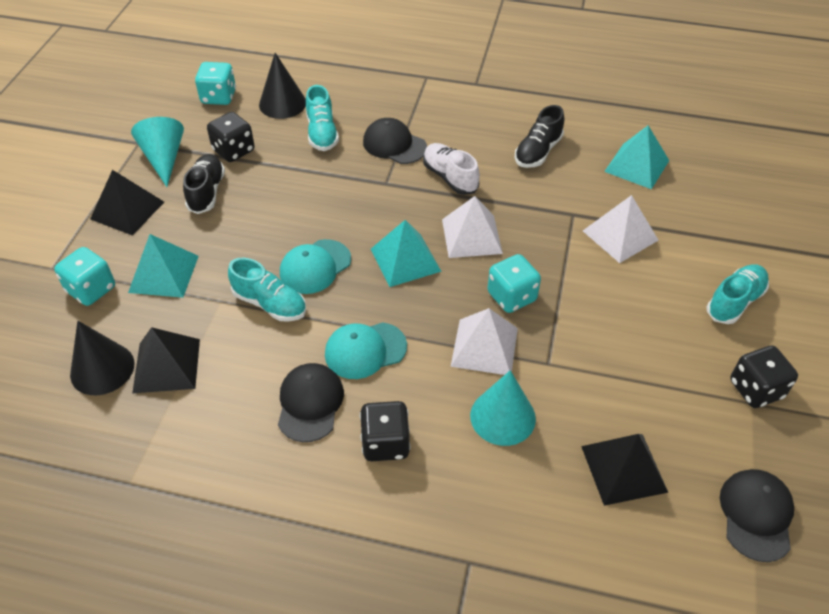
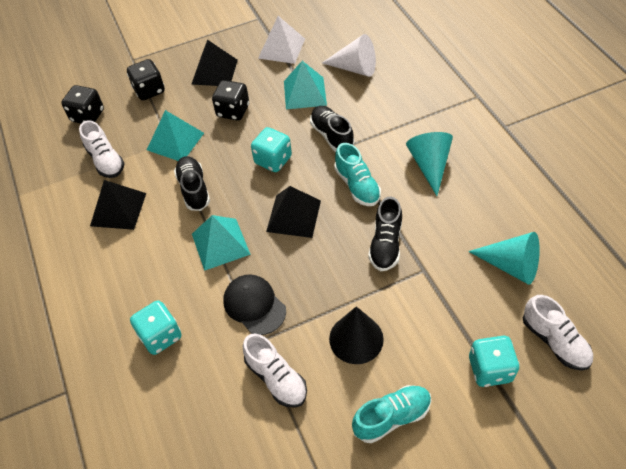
black cap: [278,363,344,442] [363,118,427,164] [720,469,794,562] = 3 -> [223,274,286,335] = 1
black cone: [70,321,134,395] [259,53,306,119] = 2 -> [329,306,384,364] = 1
black shoe: [183,154,225,214] [515,105,564,168] = 2 -> [174,156,210,211] [310,106,355,152] [368,197,402,271] = 3
turquoise cap: [280,239,351,294] [325,322,407,379] = 2 -> none = 0
turquoise shoe: [228,258,306,322] [306,85,339,151] [707,264,769,324] = 3 -> [334,143,381,206] [352,385,432,443] = 2
white cone: none = 0 -> [322,34,376,77] = 1
white pyramid: [442,196,503,258] [451,308,518,375] [583,195,659,263] = 3 -> [258,16,305,64] = 1
white shoe: [423,143,480,195] = 1 -> [79,120,125,178] [243,334,307,408] [523,295,593,371] = 3

